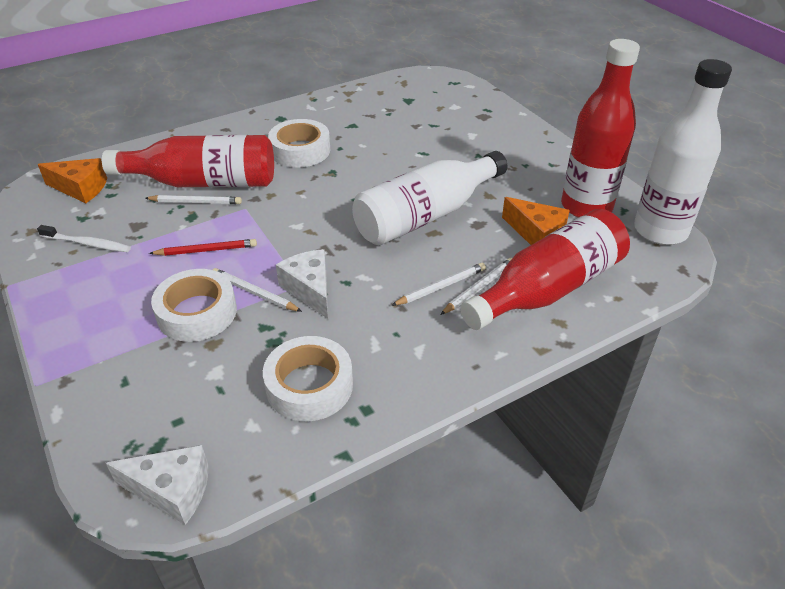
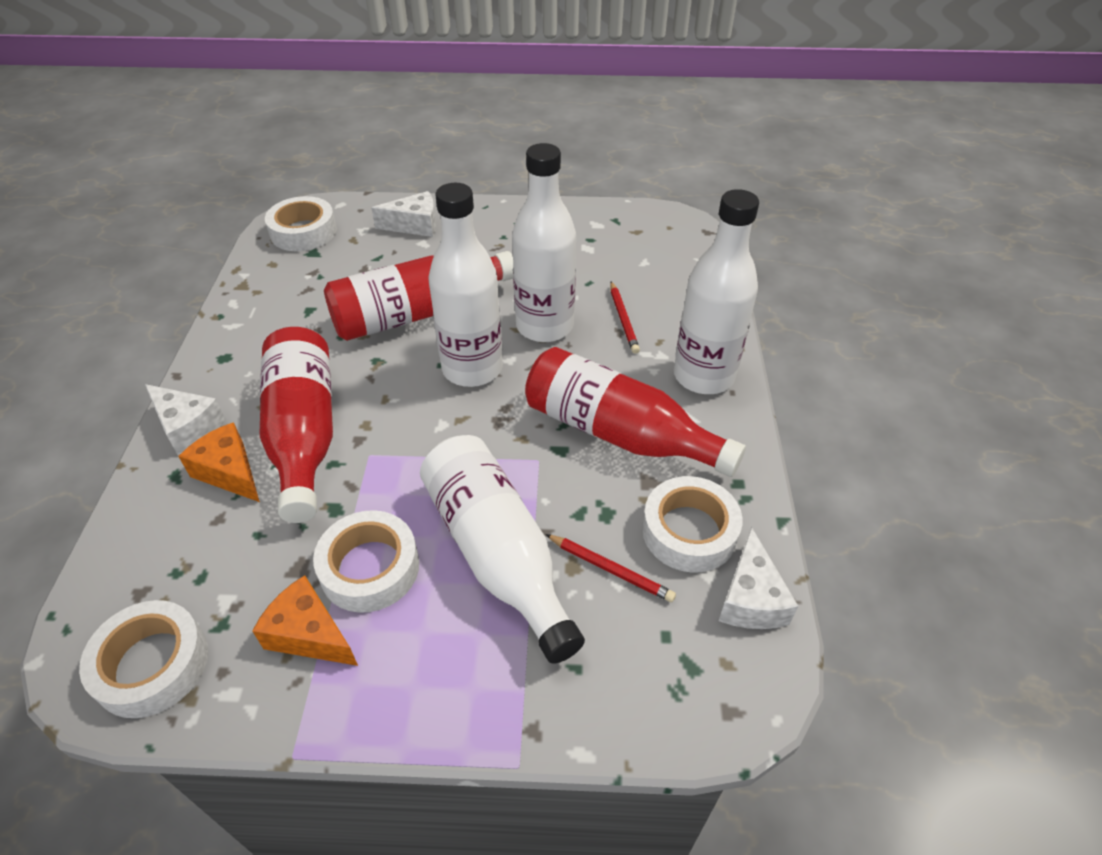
red pencil: [149,239,257,256] = 1 -> [545,534,676,602] [610,281,640,354] = 2
white bottle: [352,151,507,245] [634,59,732,245] = 2 -> [420,435,585,664] [428,183,503,387] [512,143,576,342] [674,189,759,394] = 4
white cheese: [106,445,209,525] [276,249,328,319] = 2 -> [145,384,226,455] [371,191,436,237] [718,527,798,629] = 3
white pencil: [145,195,242,204] [213,268,302,312] [391,263,486,306] [440,258,512,315] = 4 -> none = 0
white tape: [151,269,237,342] [263,336,353,421] [268,119,330,167] = 3 -> [79,600,208,718] [265,196,337,251] [313,510,419,613] [642,476,742,572] = 4
white toothbrush: [37,225,131,252] = 1 -> none = 0

